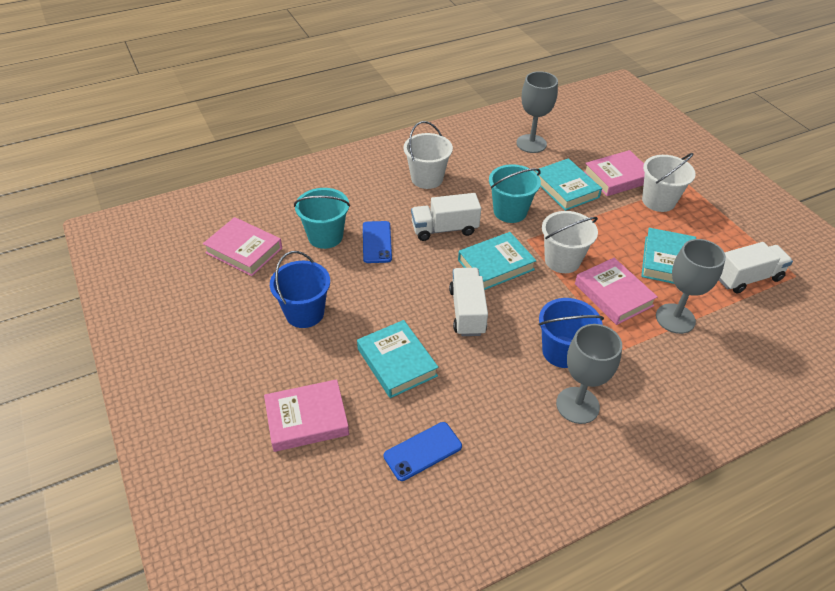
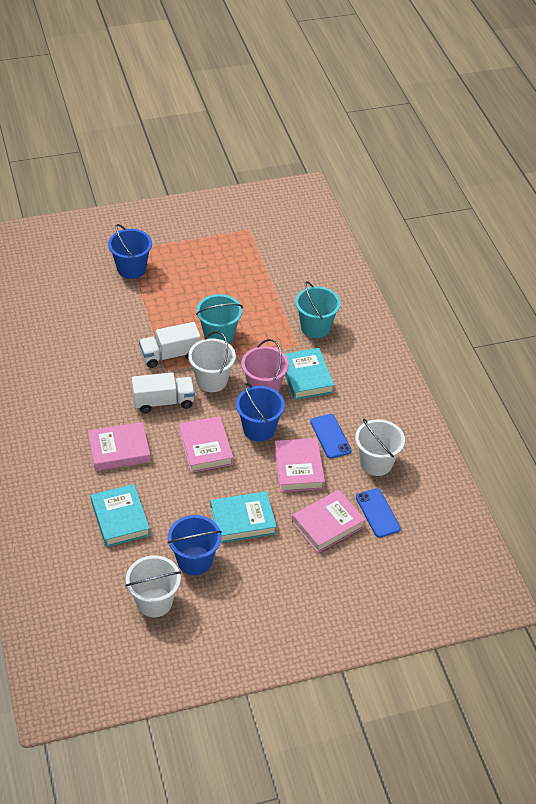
blue bucket: [270,251,330,328] [539,298,604,368] = 2 -> [108,224,152,279] [167,515,222,575] [236,383,285,441] = 3
grey goblet: [516,71,558,153] [556,324,622,424] [656,239,726,334] = 3 -> none = 0
pink bucket: none = 0 -> [241,339,289,392] = 1
turquoise book: [357,320,439,398] [458,232,537,290] [534,158,602,211] [641,228,696,284] = 4 -> [91,484,150,547] [211,491,277,543] [285,348,334,400] = 3
white truck: [411,193,481,241] [449,268,488,336] [719,242,793,293] = 3 -> [132,372,195,413] [139,322,201,368] = 2

